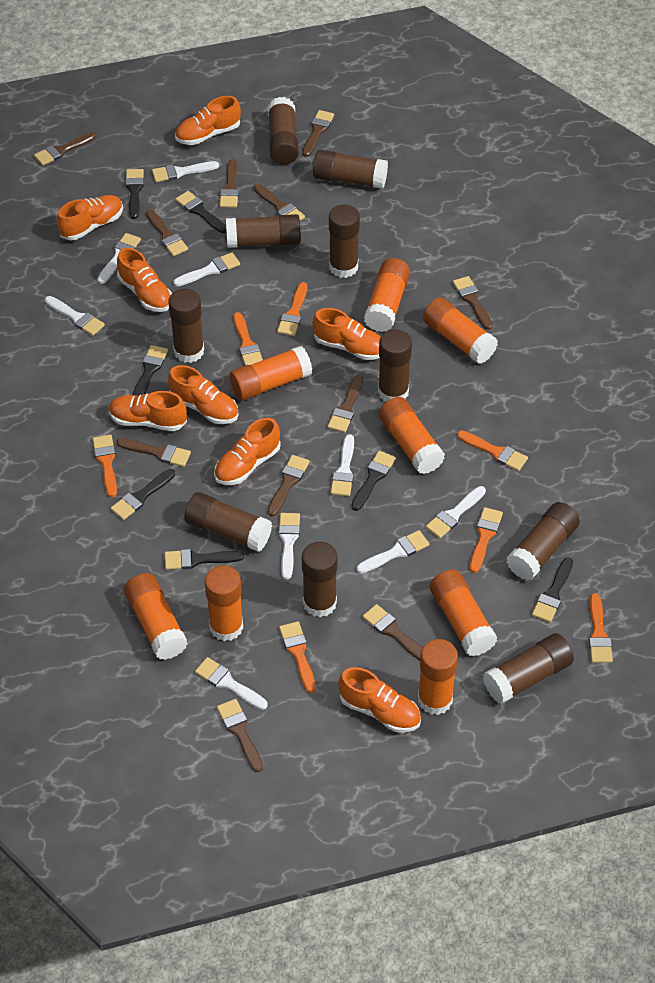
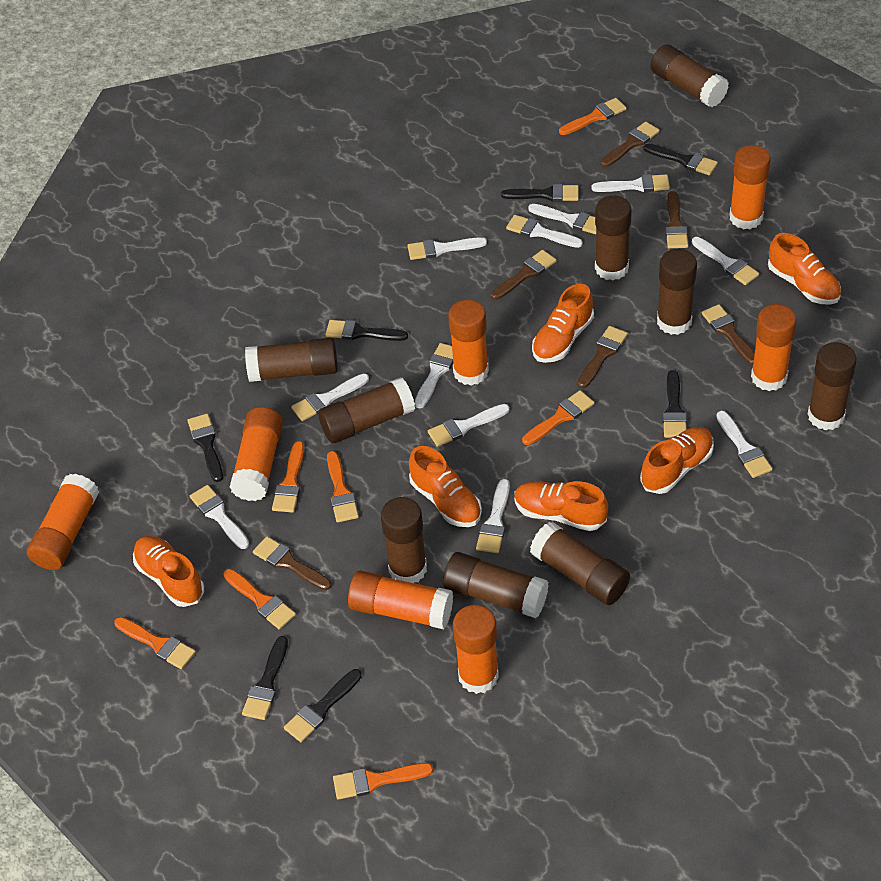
brown brush: [34,132,96,166] [117,438,191,467] [146,210,188,256] [217,699,263,772] [220,159,239,208] [253,184,305,221] [268,455,310,516] [302,110,334,157] [328,375,364,433] [363,604,422,660] [453,276,493,330] = 11 -> [253,536,331,590] [491,250,556,300] [577,326,628,388] [601,121,660,167] [665,191,688,248] [702,304,755,365] = 6
brown glue stick: [168,289,204,363] [184,492,272,552] [226,214,301,248] [268,97,299,165] [302,542,338,617] [313,150,388,189] [329,205,360,278] [378,329,412,402] [483,633,574,704] [507,502,580,580] = 10 -> [245,338,338,382] [318,377,415,443] [380,497,427,583] [443,552,549,618] [530,522,630,605] [595,196,632,281] [651,45,729,107] [657,249,697,335] [807,343,857,430] = 9
orange glue stick: [124,573,188,660] [204,565,243,641] [230,346,312,401] [364,258,410,332] [379,397,445,474] [418,639,458,715] [423,297,498,364] [430,569,497,657] = 8 -> [27,474,99,570] [229,407,283,501] [348,570,453,629] [448,300,489,386] [453,605,499,694] [729,145,771,229] [751,304,797,391] = 7
orange shoe: [57,195,123,240] [108,391,187,431] [117,248,172,312] [168,365,238,424] [175,96,241,145] [214,418,281,485] [312,308,381,360] [338,667,421,732] = 8 -> [133,536,204,607] [409,446,482,527] [514,481,608,531] [532,283,594,363] [640,427,714,494] [768,233,841,305] = 6
white brush: [45,296,105,336] [98,233,141,284] [152,161,219,182] [173,252,240,286] [195,657,268,710] [278,513,300,579] [330,434,354,496] [356,530,429,574] [426,486,486,538] = 9 -> [190,485,249,549] [291,374,369,421] [408,237,487,260] [415,343,453,409] [428,404,510,447] [476,479,510,553] [506,215,583,248] [528,204,596,234] [591,174,670,192] [692,237,759,285] [716,411,773,478] = 11

